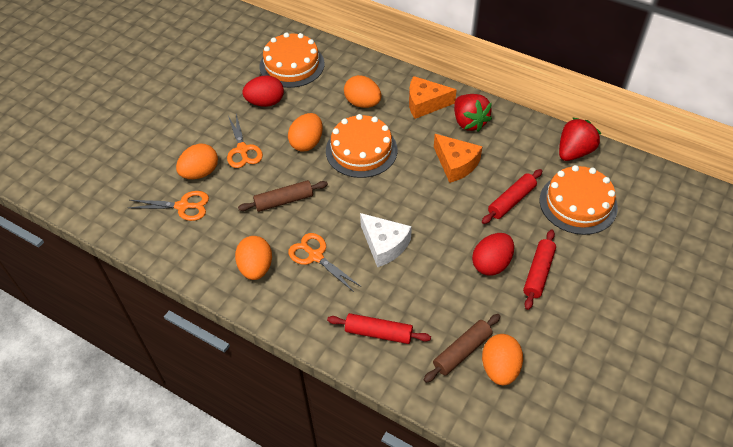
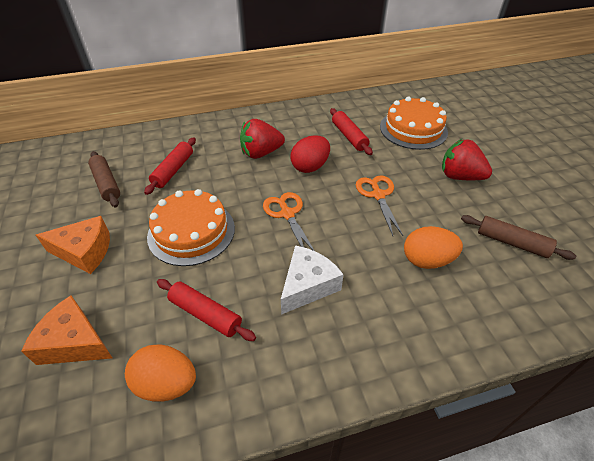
orange cake: [259,32,324,88] [326,114,398,178] [540,165,618,235] = 3 -> [147,189,235,266] [380,96,448,150] = 2
orange egg: [176,144,218,179] [235,236,272,280] [288,113,323,151] [344,75,382,108] [482,334,523,385] = 5 -> [125,344,196,402] [404,226,463,269] = 2
orange scissors: [129,191,209,221] [227,114,263,168] [288,233,360,292] = 3 -> [263,192,315,251] [356,175,403,236] = 2
red egg: [242,75,284,107] [472,233,514,276] = 2 -> [291,135,330,173] = 1

